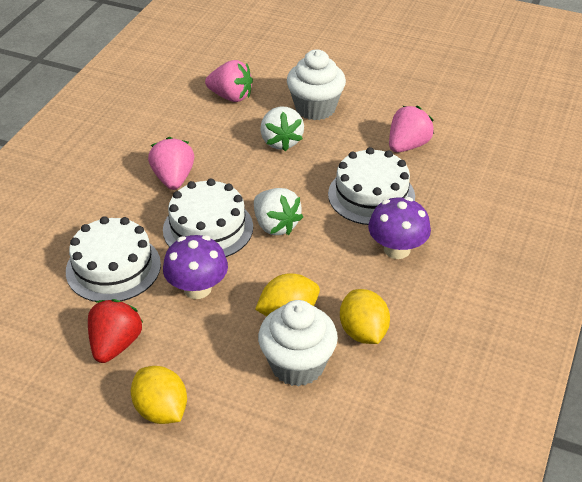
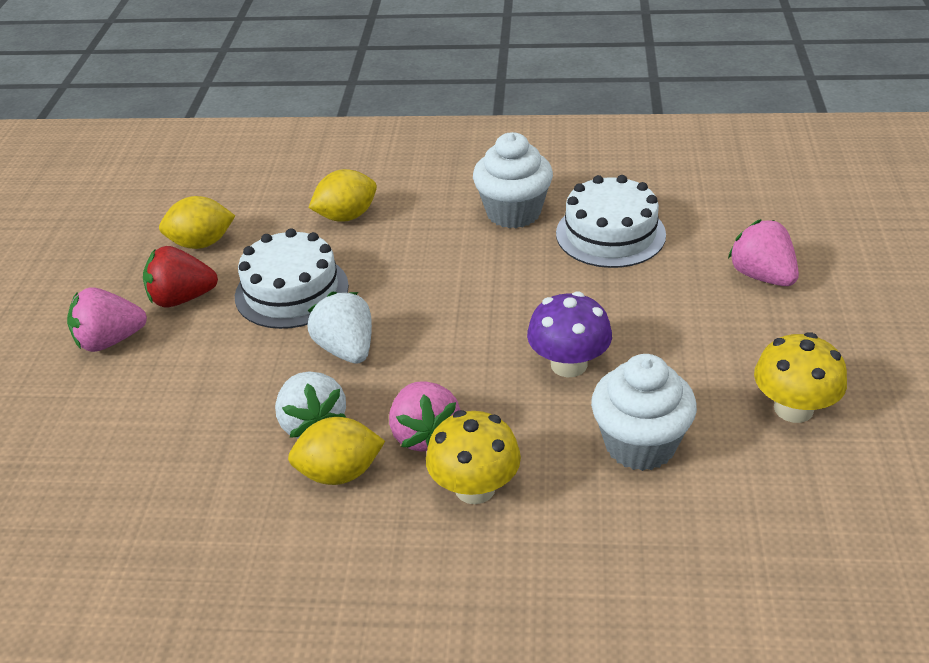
purple mushroom: [163,235,228,299] [368,197,431,259] = 2 -> [527,292,612,378] = 1
white cake: [66,216,161,302] [163,179,253,257] [328,147,415,225] = 3 -> [235,228,349,329] [556,175,666,268] = 2
yellow mushroom: none = 0 -> [426,410,521,504] [754,332,847,423] = 2

